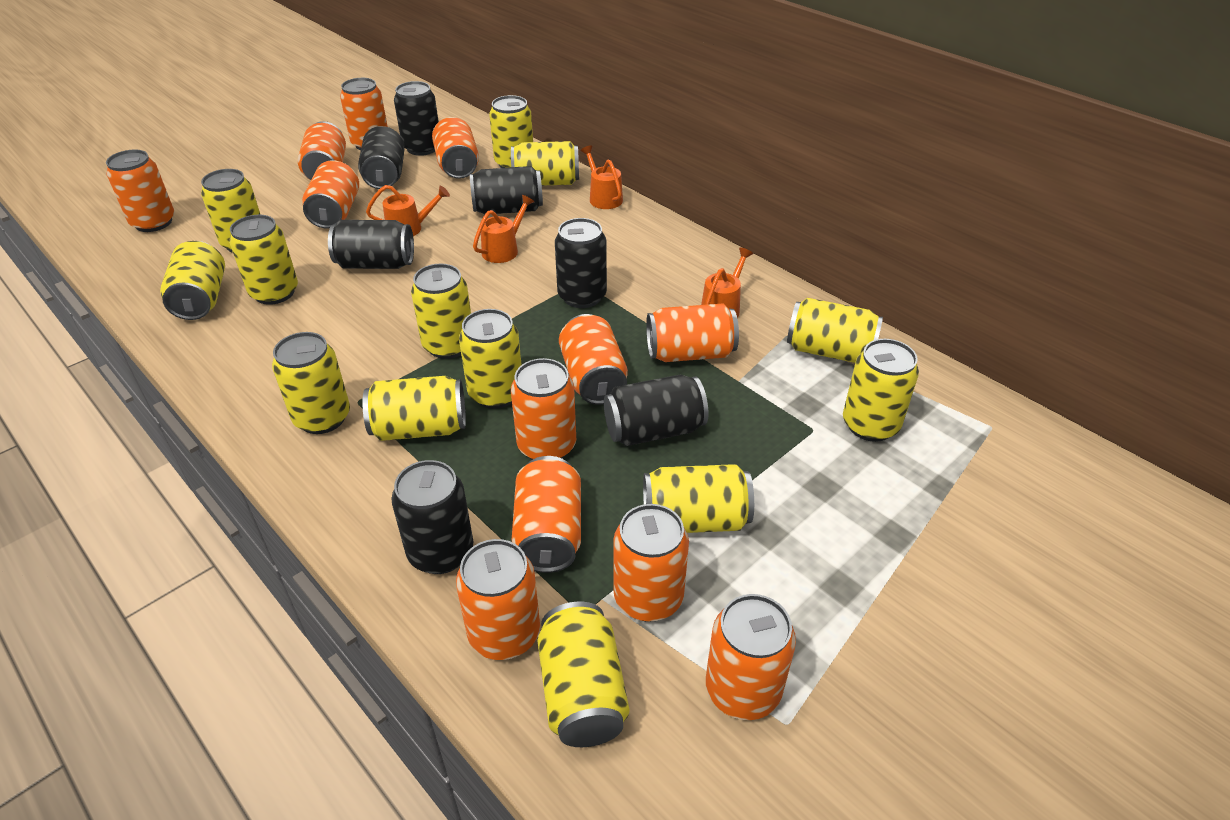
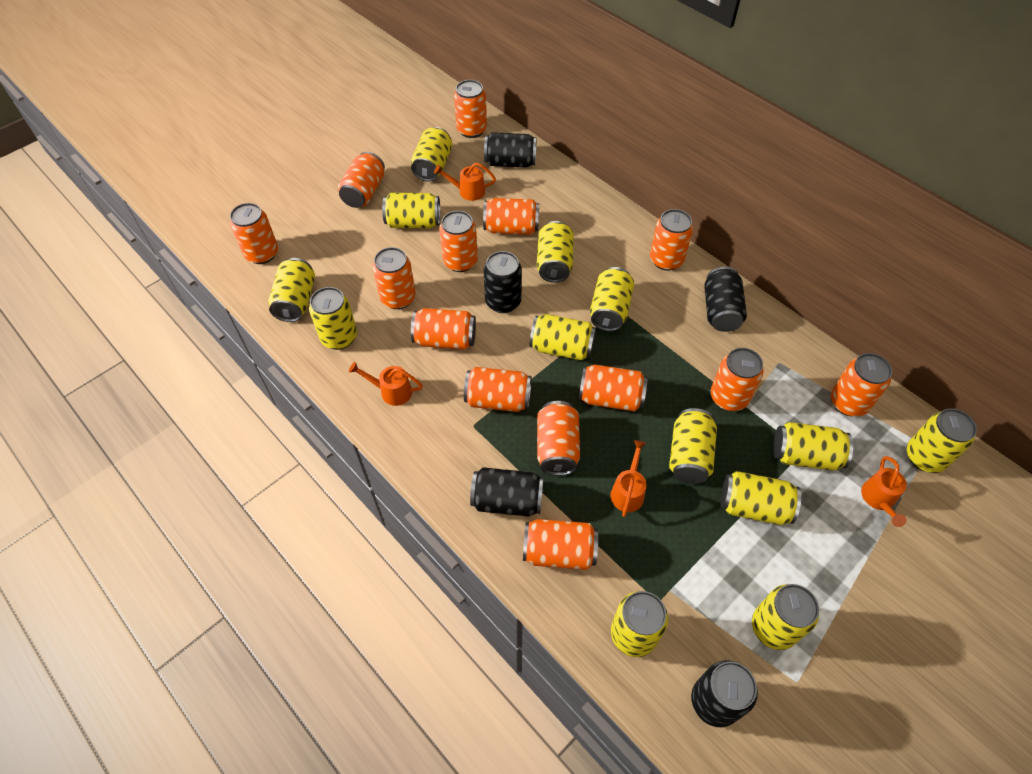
black can: [328,220,414,269] [358,126,405,189] [391,460,474,574] [394,81,439,156] [470,166,543,214] [555,218,607,308] [604,375,708,446] = 7 -> [470,467,544,517] [483,251,522,313] [484,132,537,168] [691,660,758,728] [704,267,747,332] = 5
orange can: [106,149,175,232] [298,121,346,180] [302,161,359,228] [340,78,388,150] [432,117,479,179] [456,539,540,660] [511,358,576,460] [512,456,581,573] [559,314,628,405] [613,504,689,622] [646,303,739,362] [706,594,796,720] = 12 -> [230,203,278,264] [338,152,385,208] [372,247,416,309] [411,308,476,350] [439,211,478,272] [454,80,487,138] [464,367,531,412] [483,198,539,235] [523,519,598,570] [537,401,580,476] [579,364,648,411] [650,209,693,271] [711,348,764,411] [831,353,892,417] = 14

